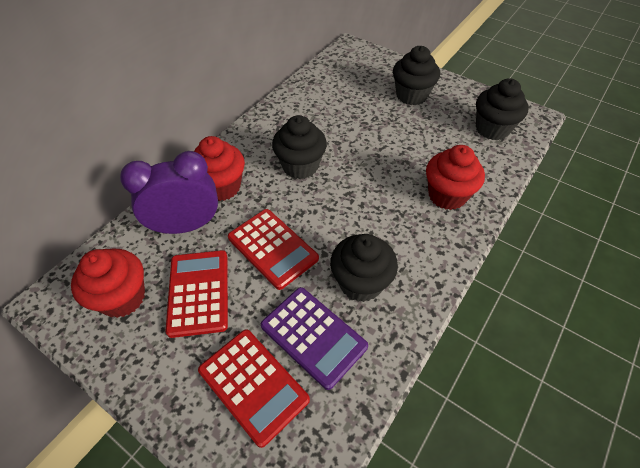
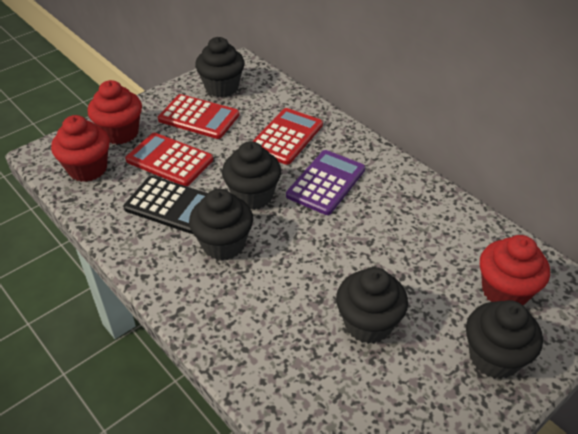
black calculator: none = 0 -> [123,176,208,234] = 1
black cupcake: [272,115,327,179] [330,234,398,302] [393,46,440,105] [476,78,529,140] = 4 -> [189,189,253,260] [195,37,245,97] [222,141,281,210] [336,267,408,344] [466,300,543,379] = 5
purple clock: [120,151,218,234] = 1 -> none = 0

